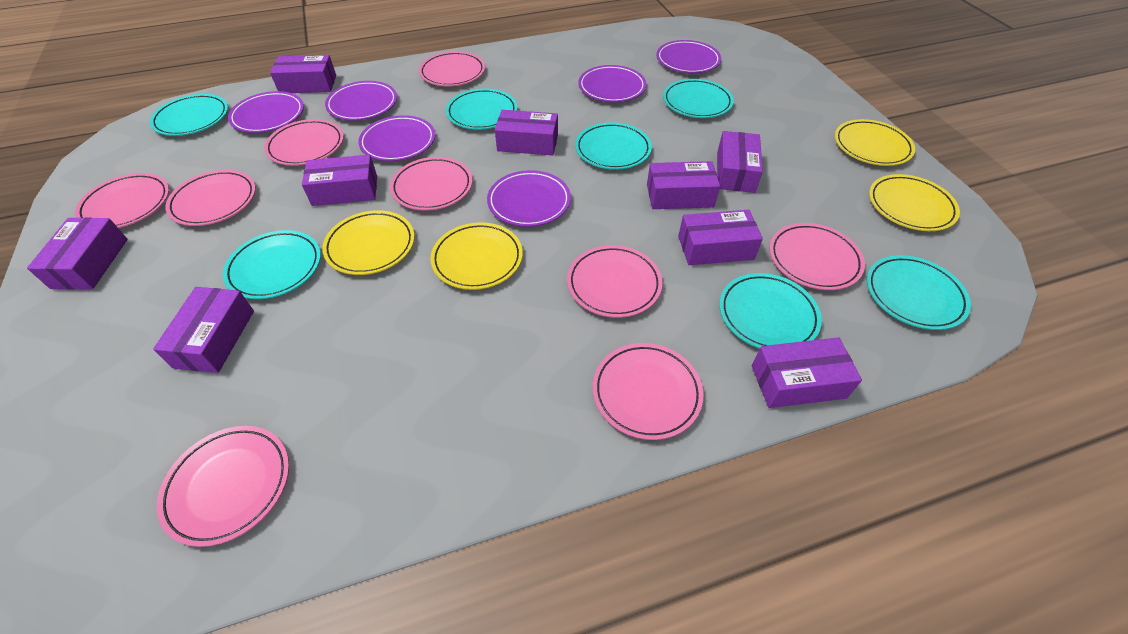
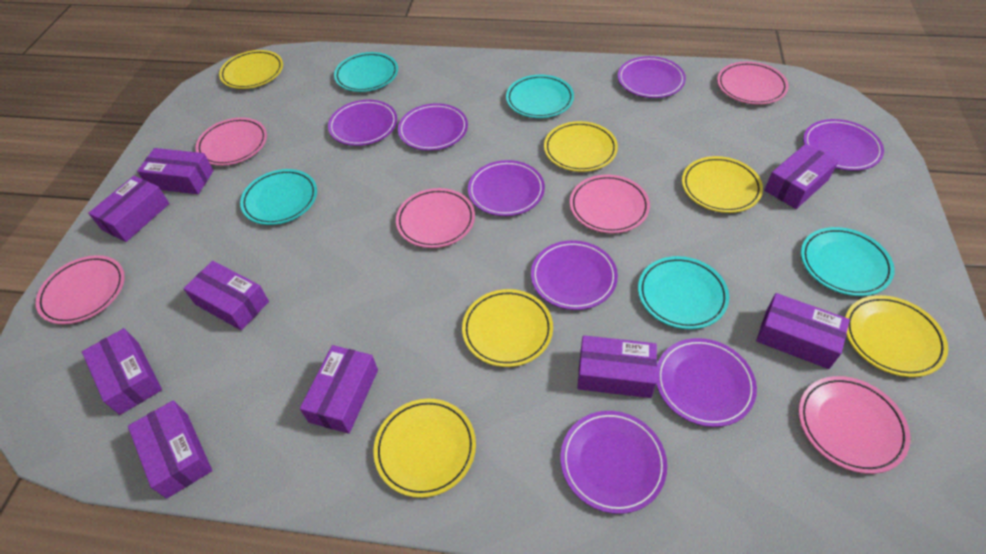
pink plate: [75,173,169,228] [157,426,289,547] [165,170,256,226] [264,119,344,166] [390,157,472,211] [419,51,485,86] [567,245,662,318] [593,343,703,440] [769,223,865,290] = 9 -> [36,255,125,324] [195,118,267,166] [396,188,475,248] [570,175,650,233] [717,62,789,105] [799,376,910,474] = 6
purple plate: [228,91,304,133] [325,81,397,121] [358,115,435,161] [487,170,571,227] [579,65,646,102] [656,40,721,73] = 6 -> [328,100,397,146] [398,103,468,151] [468,160,545,216] [531,240,618,310] [561,411,667,514] [618,56,686,98] [656,338,757,427] [803,119,884,171] = 8
turquoise plate: [150,94,228,136] [223,230,321,299] [446,89,517,130] [575,122,652,170] [663,79,734,118] [719,273,822,349] [867,255,971,330] = 7 -> [240,169,317,225] [334,52,398,92] [506,75,574,118] [638,256,729,329] [801,227,895,296] = 5
yellow plate: [322,210,414,275] [430,222,523,290] [835,119,915,166] [869,174,960,231] = 4 -> [219,50,283,89] [373,399,476,498] [462,289,553,367] [544,121,618,172] [682,156,763,213] [845,295,948,377] = 6

